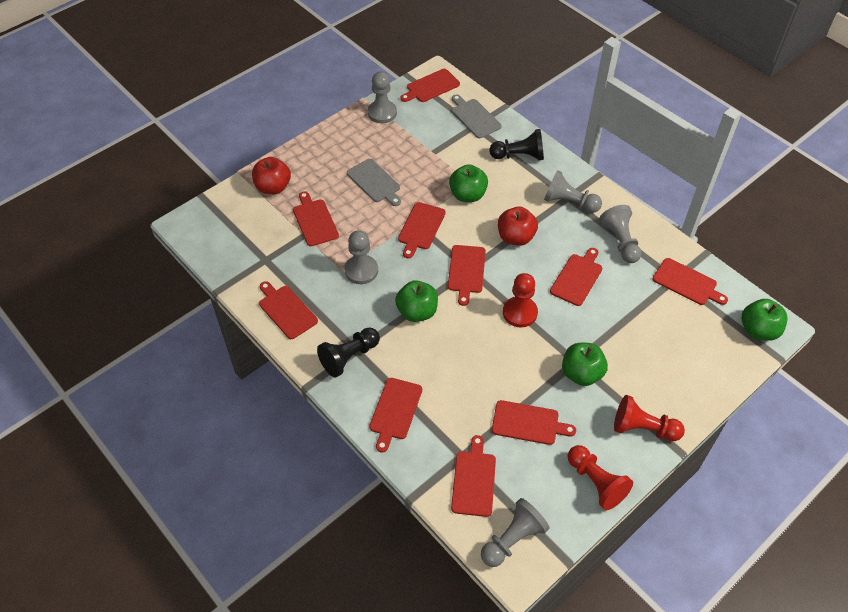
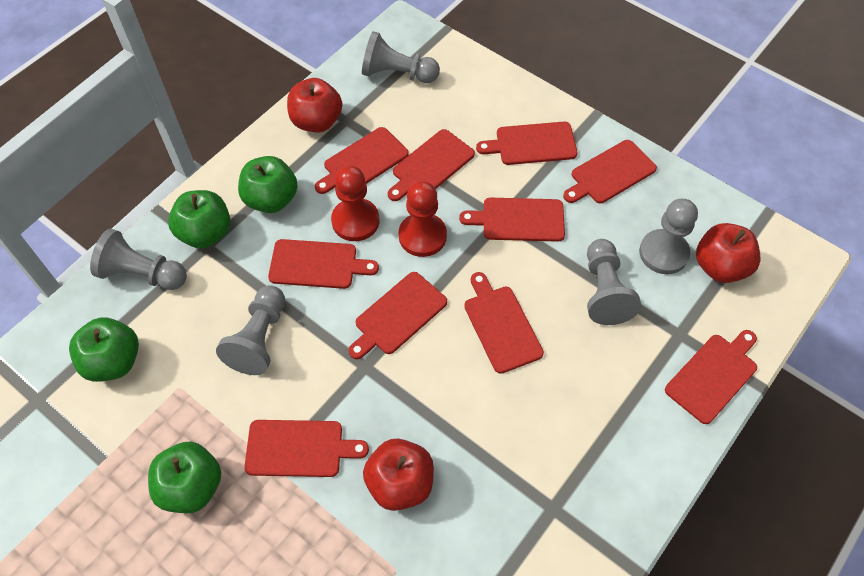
black pawn: [317,327,380,377] [489,129,544,160] = 2 -> none = 0
grey cutting board: [347,159,401,206] [452,94,501,138] = 2 -> none = 0
red apple: [252,157,291,194] [498,207,538,246] = 2 -> [287,78,342,132] [363,439,434,511] [696,223,760,283] = 3
red pawn: [503,273,538,327] [568,445,633,510] [614,395,685,441] = 3 -> [331,165,379,241] [398,181,447,257] = 2

